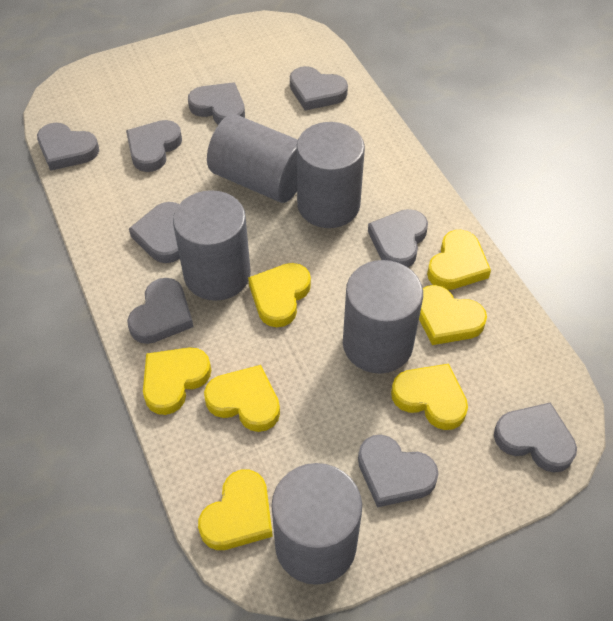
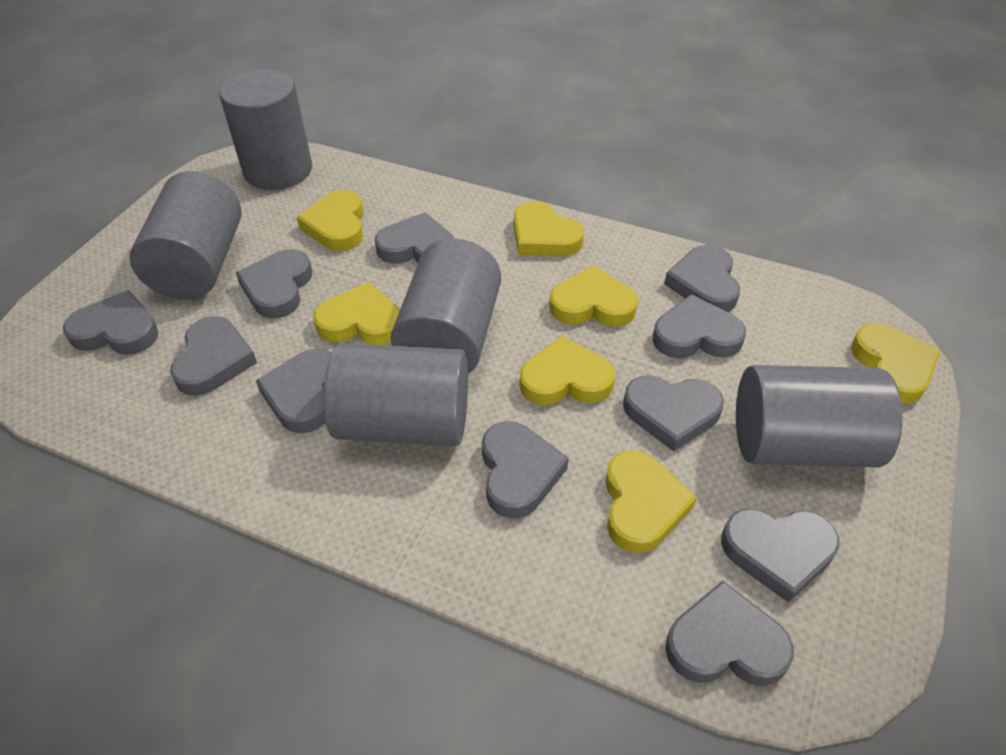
grey heart: [37,123,99,171] [126,120,182,172] [127,278,193,344] [129,202,180,263] [188,82,245,125] [290,66,348,111] [358,435,438,507] [368,209,428,267] [494,402,577,473] = 9 -> [63,290,159,355] [170,316,257,396] [236,249,312,318] [256,349,331,433] [375,212,454,264] [482,421,569,518] [623,375,724,451] [653,294,746,358] [664,245,740,312] [665,580,794,686] [721,508,839,603] = 11

